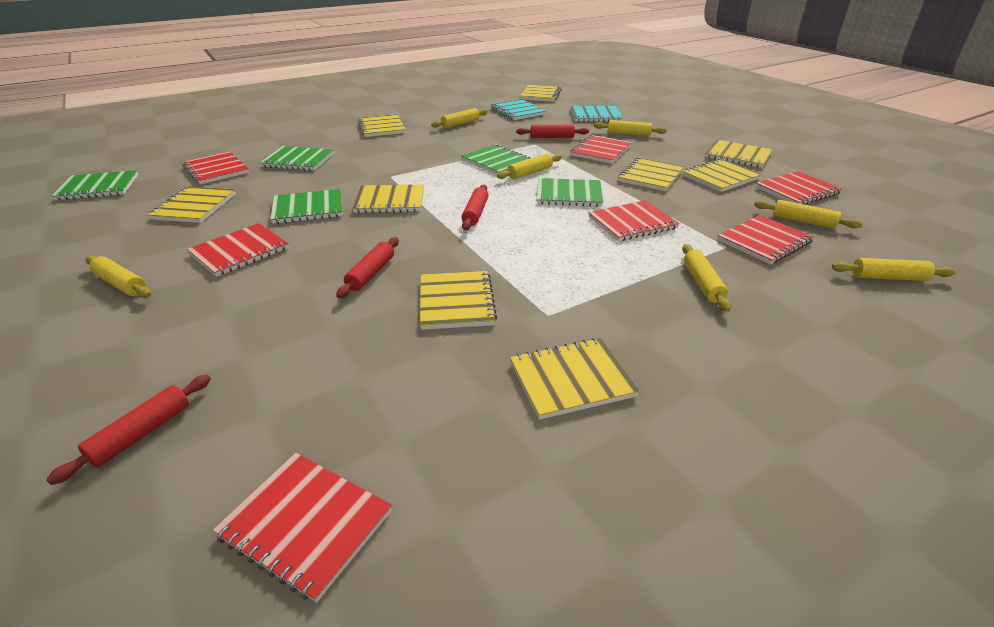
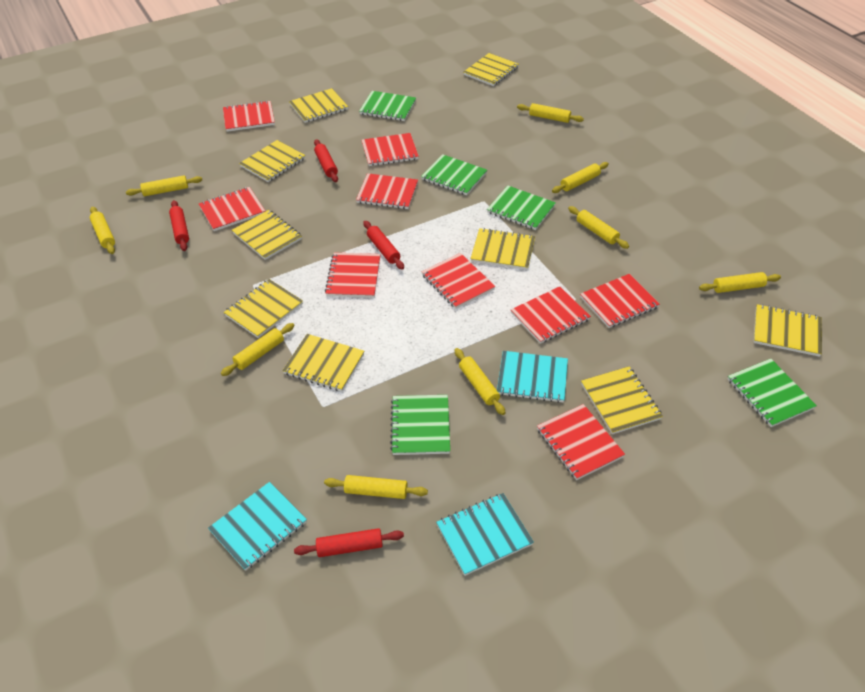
red notebook: [182,152,249,184] [187,223,289,277] [213,453,392,603] [570,135,632,163] [588,200,679,241] [717,215,814,264] [756,171,842,204] = 7 -> [199,187,265,231] [223,100,275,132] [325,253,380,298] [356,173,418,209] [362,133,419,166] [422,253,496,309] [511,286,591,344] [537,404,625,480] [580,274,660,328] = 9
turquoise notebook: [491,99,546,120] [570,106,623,122] = 2 -> [208,482,307,571] [436,493,534,576] [497,351,568,403] = 3
yellow rolling pin: [86,255,151,298] [431,108,488,128] [497,154,562,179] [594,120,667,136] [682,244,731,312] [754,200,862,229] [832,258,956,281] = 7 -> [90,207,115,254] [126,175,202,196] [221,323,294,376] [324,475,428,499] [455,348,505,415] [517,103,584,123] [552,162,609,193] [568,206,629,249] [699,272,781,293] = 9

